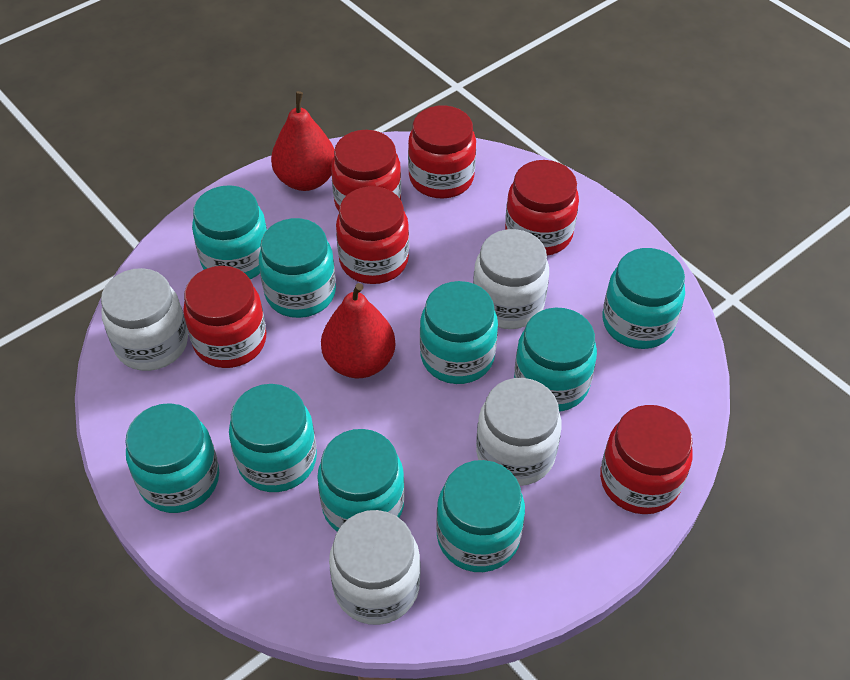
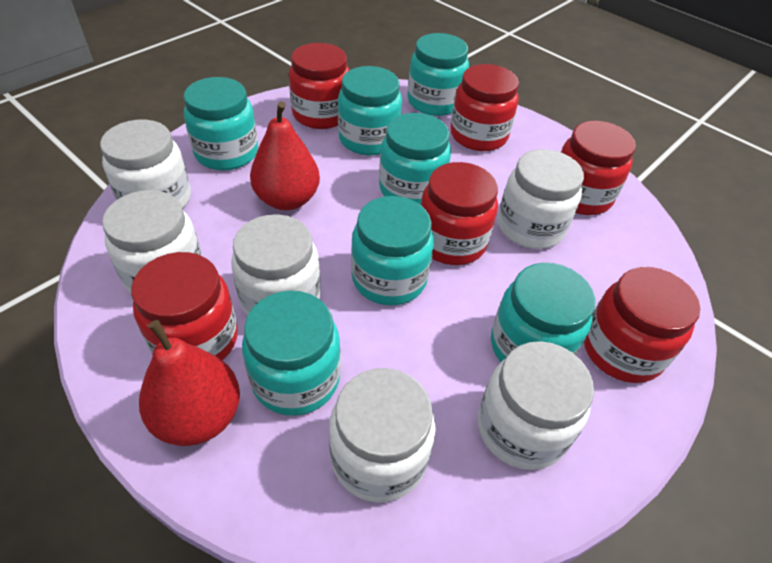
turquoise jar: [125,403,219,513] [192,185,267,279] [229,384,317,492] [259,218,336,318] [317,429,405,532] [420,281,498,384] [436,460,525,572] [514,307,597,412] [603,248,685,349] = 9 -> [184,77,258,171] [242,291,341,416] [338,66,402,155] [351,196,434,306] [379,113,451,205] [407,33,469,116] [491,263,595,362] = 7
white jar: [101,268,188,371] [329,510,420,625] [473,229,549,329] [476,378,562,486] = 4 -> [100,120,191,209] [102,190,202,294] [231,214,321,316] [329,368,436,503] [478,341,594,470] [498,149,584,249] = 6

